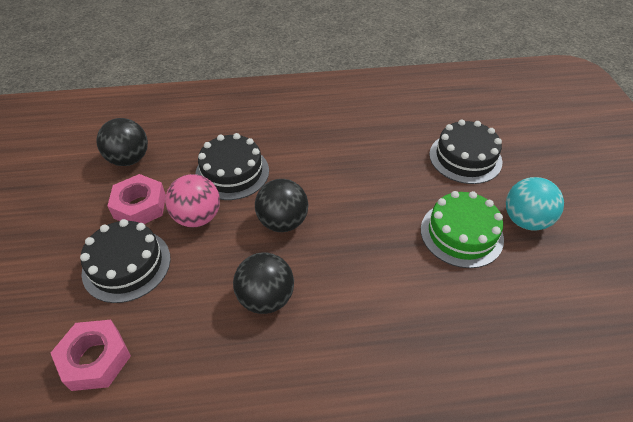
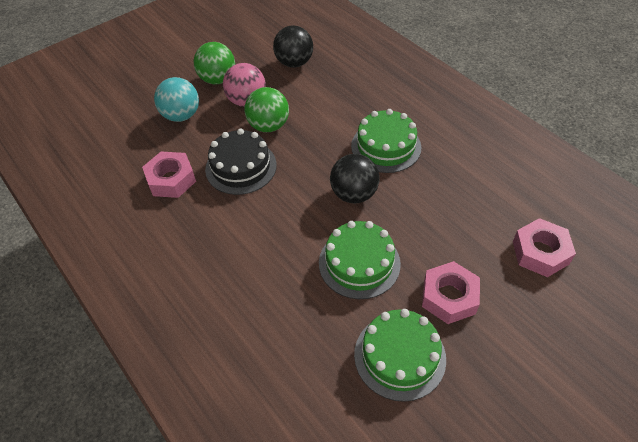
black ball: [97,118,148,166] [233,252,294,314] [255,179,308,232] = 3 -> [273,26,313,68] [330,154,379,203] = 2
black cake: [80,219,171,303] [195,133,269,200] [429,119,502,184] = 3 -> [205,128,277,195] = 1
green ball: none = 0 -> [193,42,235,84] [245,87,289,132] = 2
green cake: [421,191,504,268] = 1 -> [319,221,401,299] [351,109,421,173] [354,309,446,402] = 3
pink nut: [51,320,131,391] [107,174,166,224] = 2 -> [142,151,196,198] [422,261,480,324] [513,218,576,277] = 3

